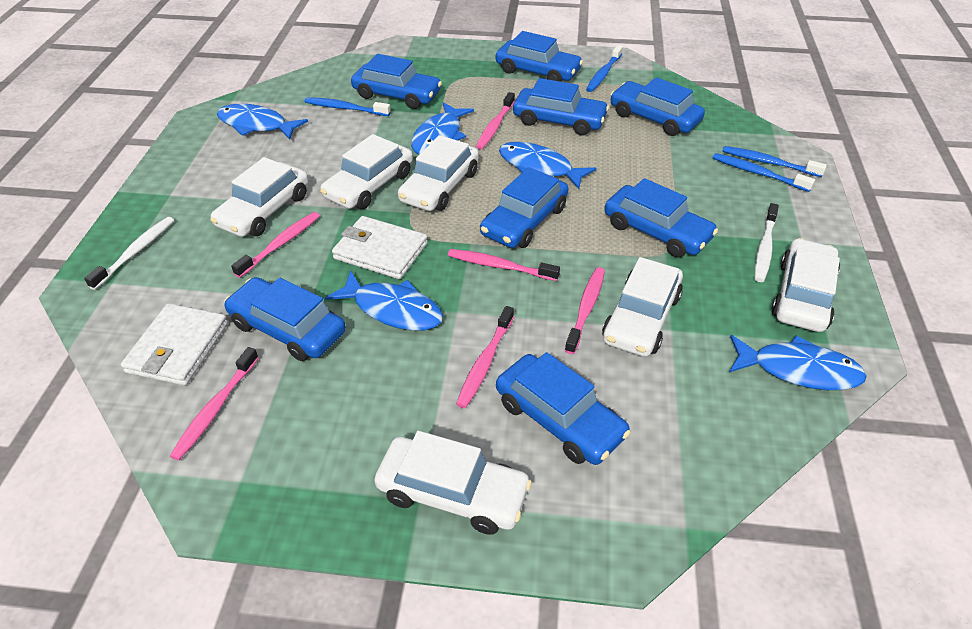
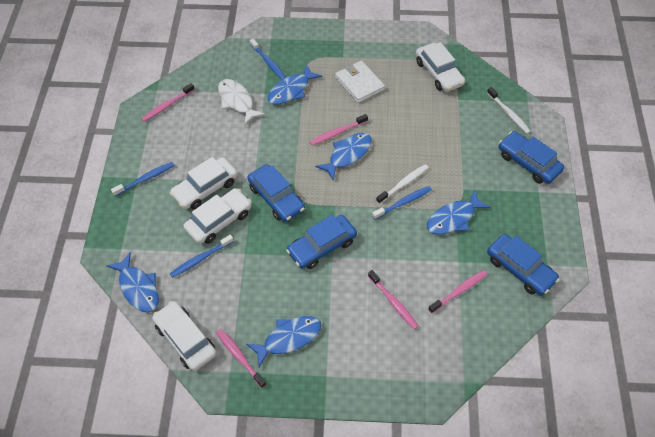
blue car: [224,277,346,361] [351,54,442,109] [480,167,569,248] [496,31,583,82] [496,352,631,465] [513,78,609,135] [604,178,718,257] [610,77,705,136] = 8 -> [247,164,305,222] [286,215,357,269] [487,234,560,296] [499,131,564,184] = 4
pink toothbrush: [170,347,259,460] [231,212,320,278] [448,249,560,281] [456,306,514,408] [476,92,515,149] [565,267,605,354] = 6 -> [141,83,195,122] [216,329,266,388] [310,114,368,145] [368,270,419,330] [428,270,487,313] = 5
white car: [210,157,309,237] [320,134,413,209] [374,431,532,535] [398,135,479,211] [602,257,683,357] [771,238,840,332] = 6 -> [152,301,216,371] [170,157,238,209] [183,188,252,244] [416,42,465,92] = 4
white fish: none = 0 -> [218,79,265,125] = 1
white wallet: [121,303,228,386] [332,216,428,279] = 2 -> [335,61,385,103] = 1

